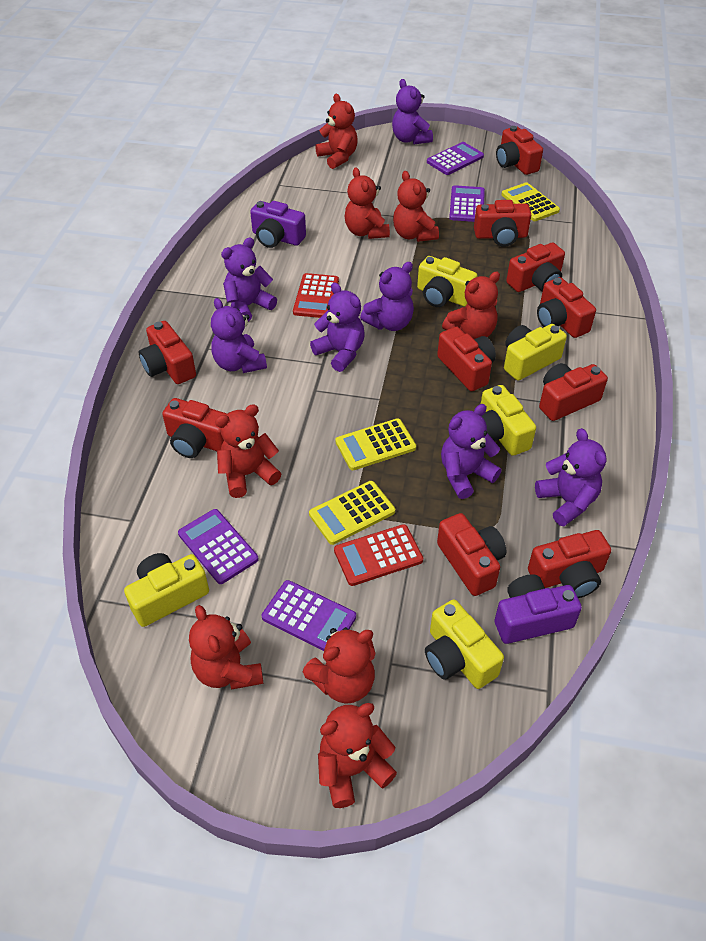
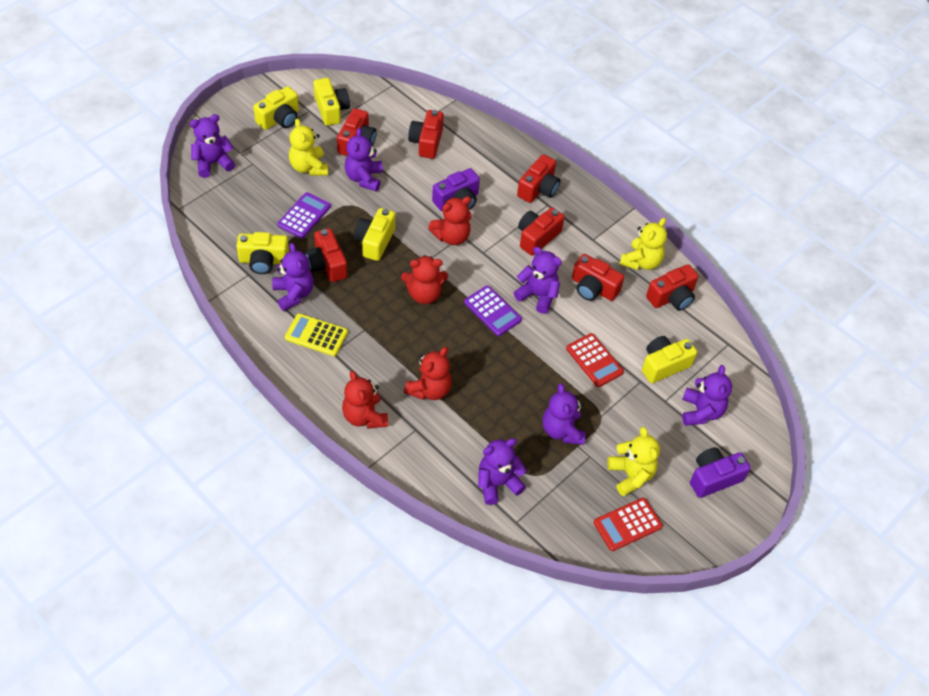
purple calculator: [178,509,258,584] [262,580,356,651] [427,142,484,175] [449,185,485,222] = 4 -> [277,192,331,238] [464,285,522,336] = 2
red camera: [139,321,196,384] [162,398,227,458] [437,327,496,391] [437,513,507,596] [474,200,531,247] [496,126,543,175] [506,243,565,292] [528,530,611,598] [537,277,596,338] [539,363,608,421] = 10 -> [305,228,348,282] [337,108,377,156] [408,110,444,159] [517,154,560,203] [518,207,564,256] [572,254,624,301] [646,264,698,311] = 7
red teddy bear: [189,605,263,690] [215,404,281,498] [303,627,376,704] [315,94,358,169] [318,703,397,808] [345,168,390,239] [393,171,439,242] [442,272,500,339] = 8 -> [342,371,388,429] [401,255,448,304] [404,347,452,400] [428,196,472,245] = 4
yellow calculator: [309,481,395,545] [335,418,416,470] [501,182,560,221] = 3 -> [285,313,348,356] = 1
yellow teddy bear: none = 0 -> [289,118,328,176] [608,427,660,496] [620,218,667,270] = 3

